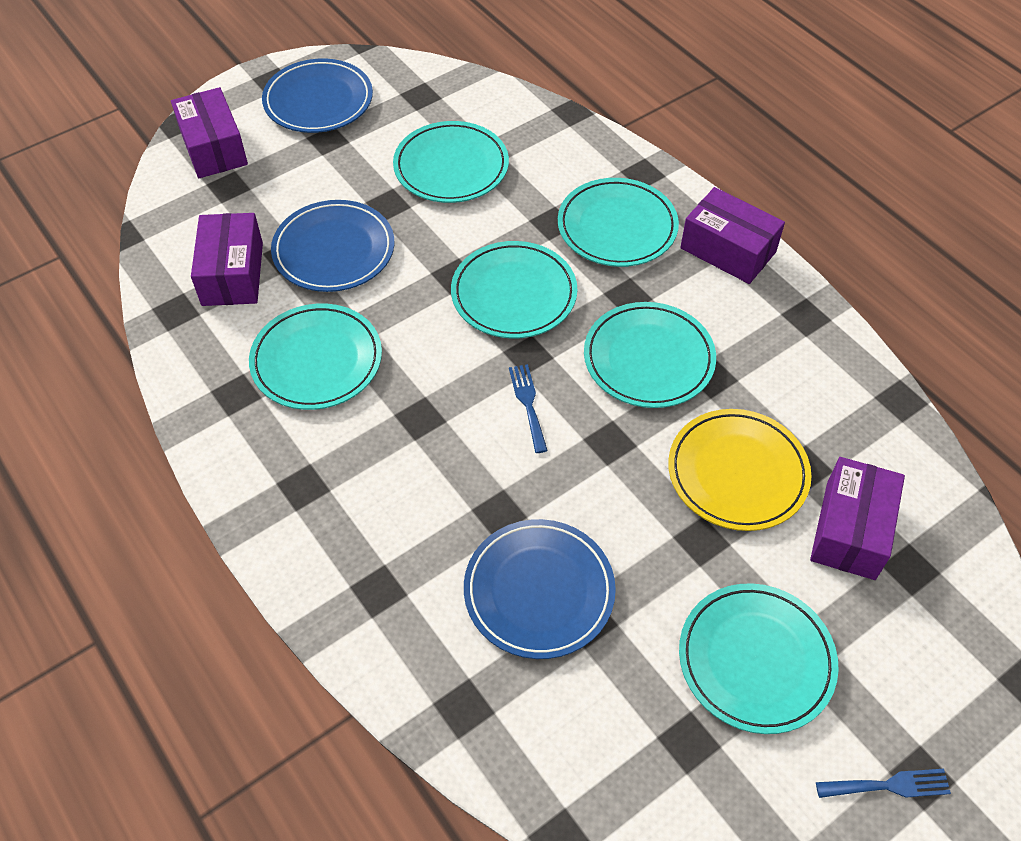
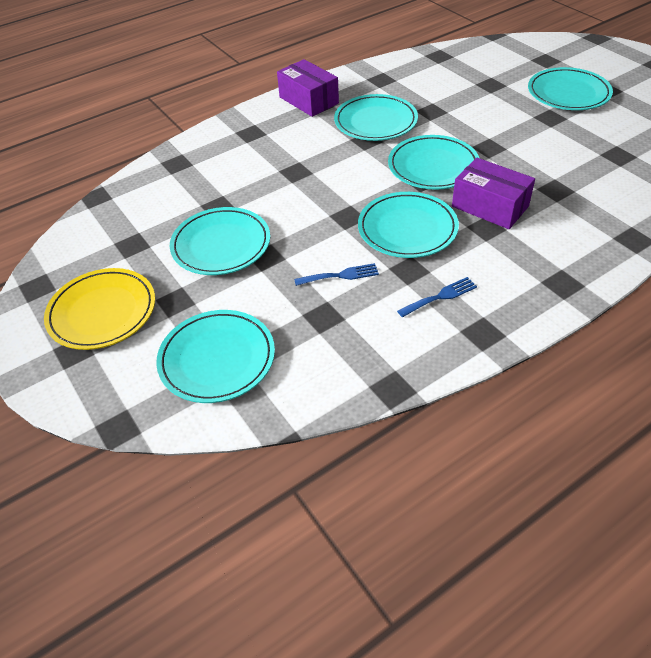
blue plate: [262,58,373,133] [271,200,394,292] [464,519,616,659] = 3 -> none = 0
purple box: [171,87,248,178] [191,213,263,306] [680,187,785,284] [810,457,905,580] = 4 -> [277,59,339,117] [452,157,535,229] = 2

